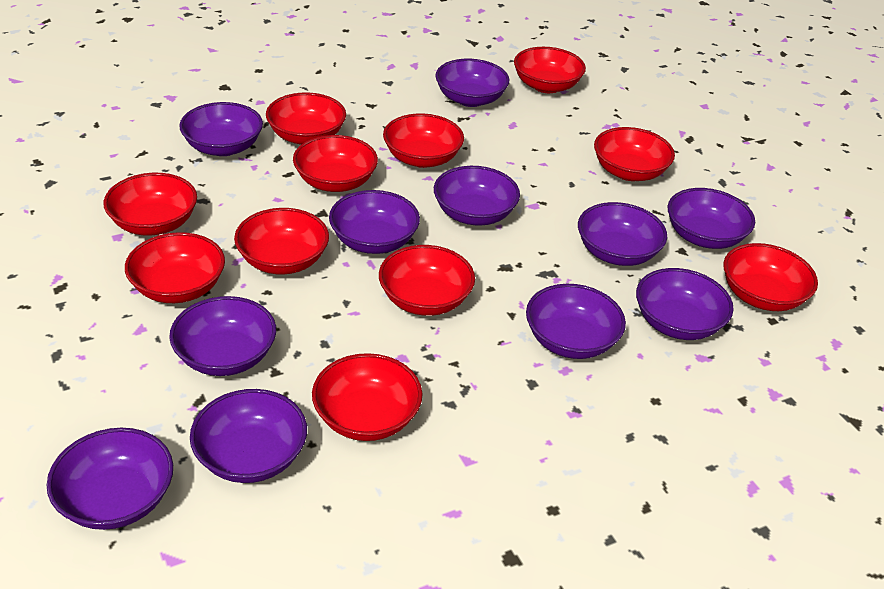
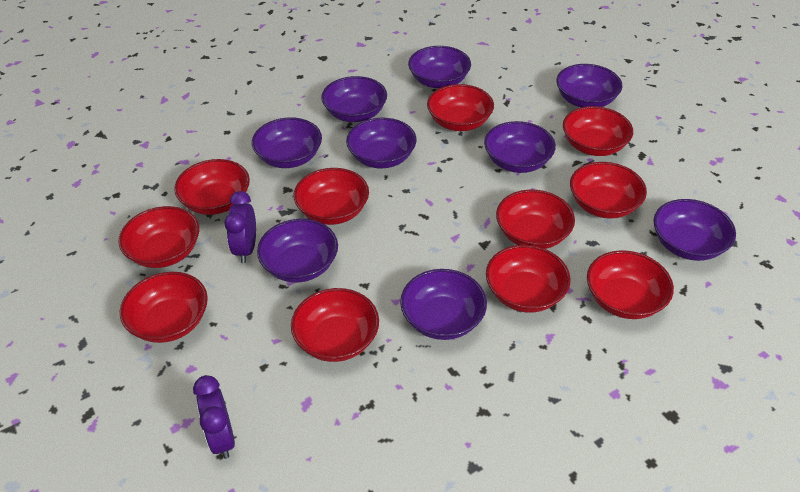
purple bowl: [47,428,173,530] [169,296,276,376] [179,102,263,156] [190,389,307,483] [329,190,420,254] [434,166,520,226] [435,59,509,107] [526,284,626,359] [578,202,667,266] [636,268,734,340] [668,188,755,249] = 11 -> [252,117,322,168] [257,219,338,282] [321,76,387,122] [346,118,417,169] [400,269,487,340] [408,46,471,89] [484,121,556,173] [556,64,622,108] [654,199,736,261] = 9
purple clock: none = 0 -> [193,375,235,459] [224,191,256,263] = 2

